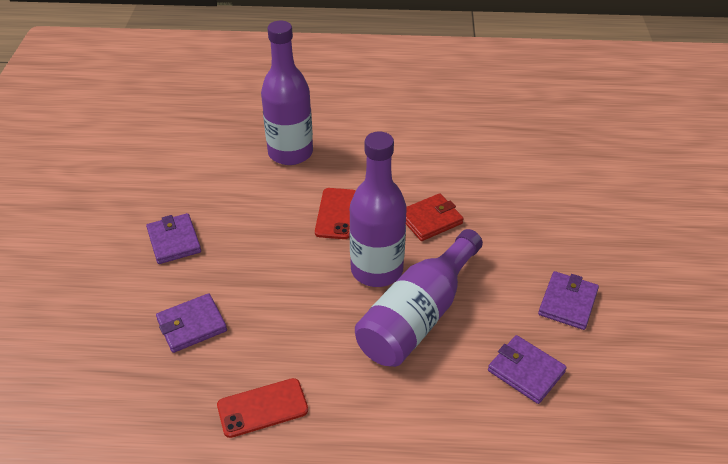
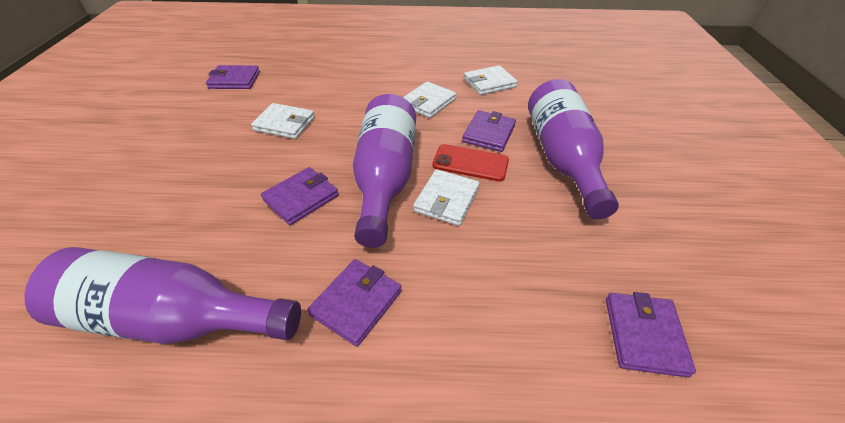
purple wallet: [146,213,201,264] [156,293,227,353] [488,335,567,404] [538,271,599,330] = 4 -> [206,65,260,89] [261,167,339,225] [307,259,402,347] [462,110,516,152] [606,292,696,377] = 5
red phone: [217,378,308,438] [315,188,355,239] = 2 -> [432,144,509,181] = 1
red wallet: [406,193,464,241] = 1 -> none = 0
white wallet: none = 0 -> [251,103,315,139] [403,81,456,118] [413,169,480,226] [464,65,518,95] = 4

